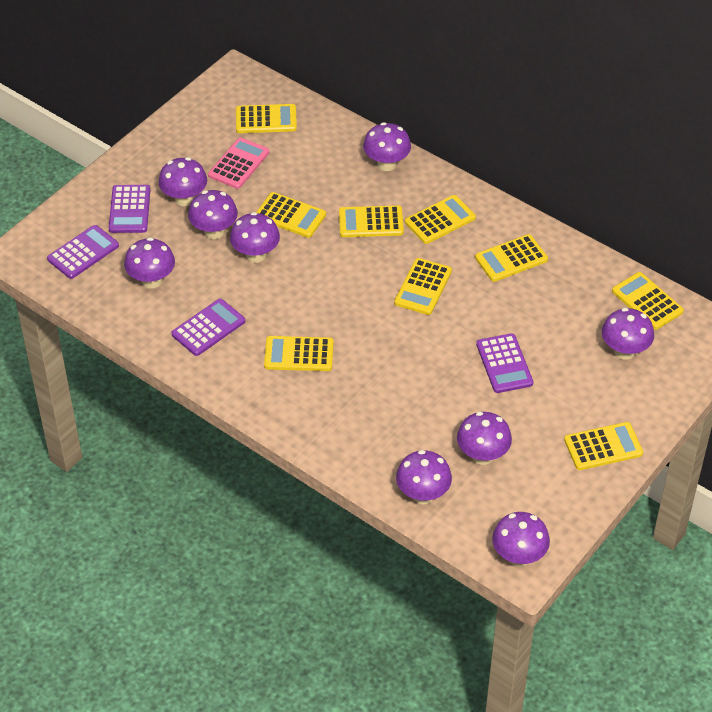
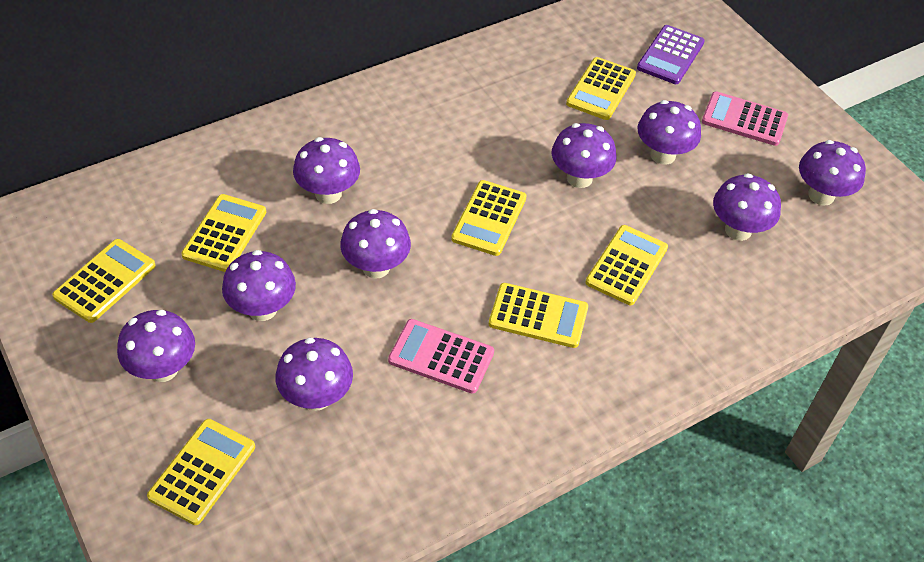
pink calculator: [208,137,270,189] = 1 -> [388,319,494,394] [702,91,788,146] = 2
purple calculator: [47,225,119,279] [109,185,150,233] [171,299,245,356] [476,333,533,393] = 4 -> [637,25,705,84] = 1
yellow calculator: [236,104,297,133] [256,192,326,238] [264,336,334,371] [339,205,404,237] [394,258,452,315] [405,195,476,244] [475,234,548,282] [564,422,643,470] [612,272,684,330] = 9 -> [52,239,156,323] [147,419,255,525] [181,194,266,272] [451,180,527,256] [489,283,588,348] [566,57,636,120] [585,225,668,305] = 7

